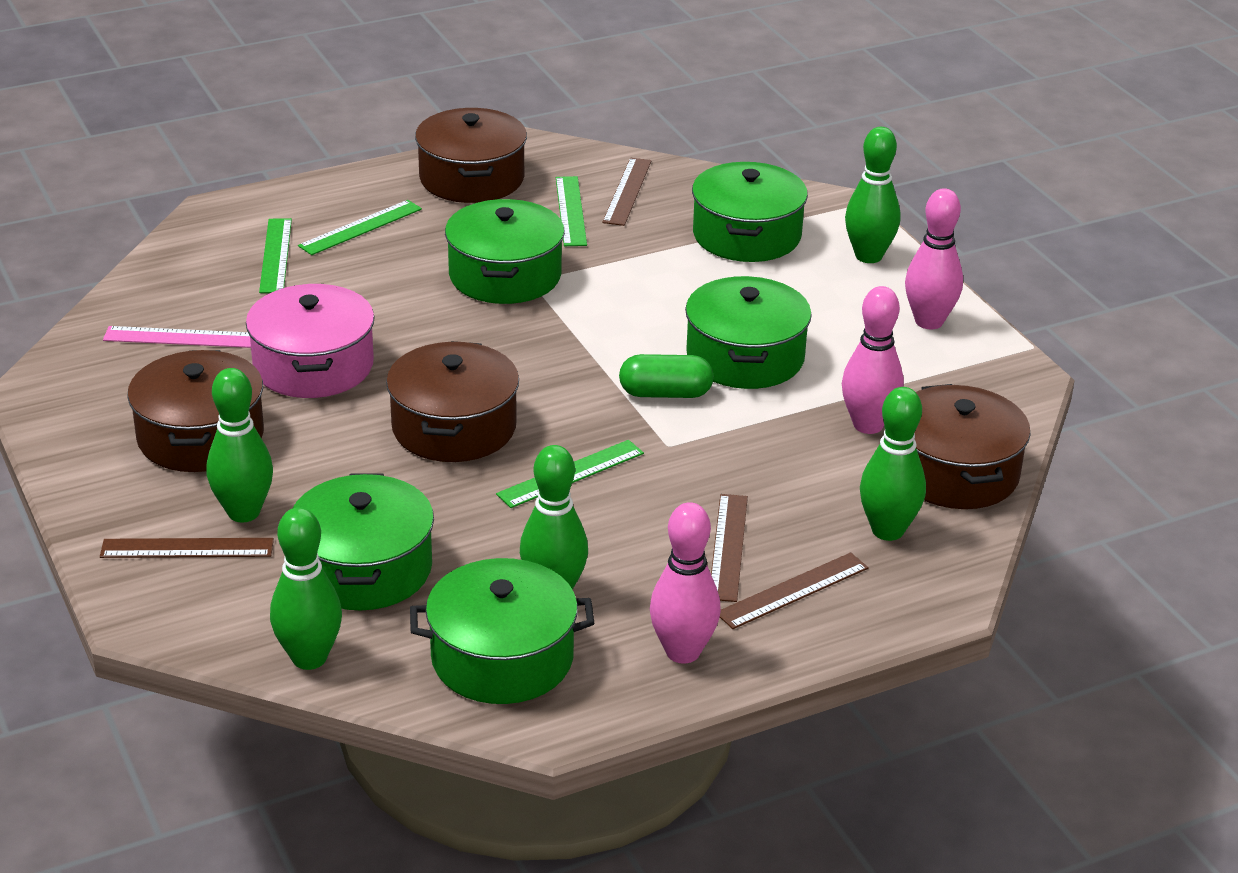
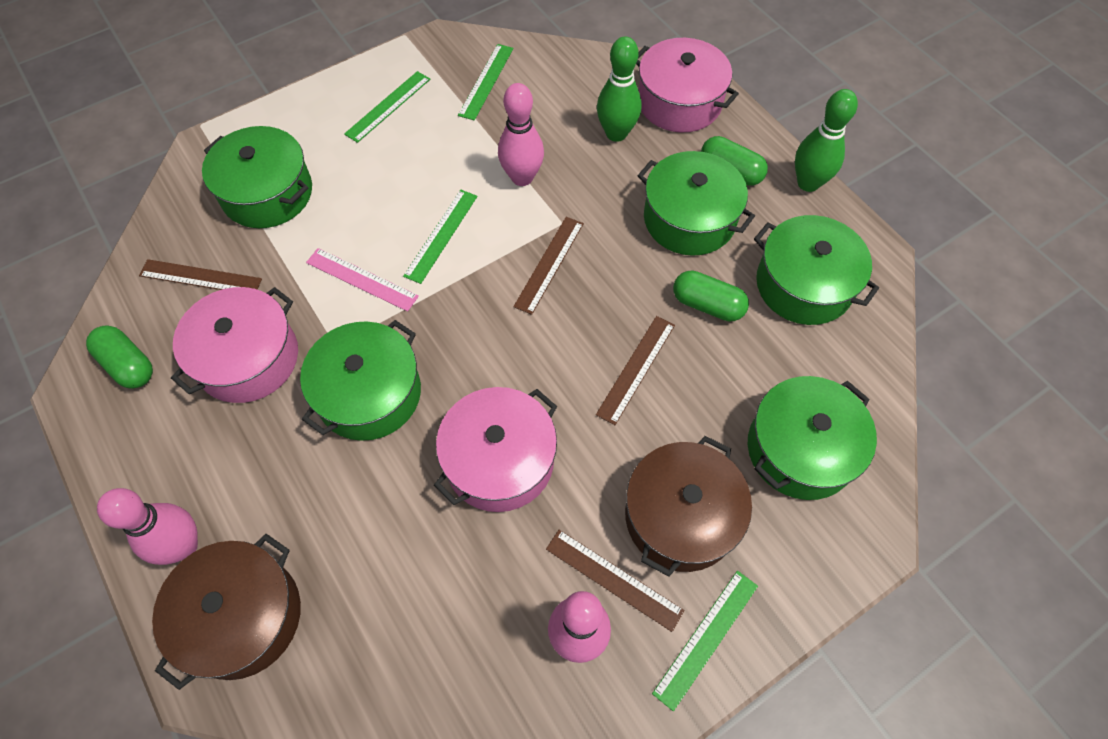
brown pot: [127,350,264,472] [386,341,519,462] [415,108,527,203] [915,384,1031,509] = 4 -> [152,534,301,690] [625,436,752,577] = 2
green bowling pin: [207,368,273,522] [270,507,342,670] [520,445,588,590] [845,127,900,263] [860,387,926,541] = 5 -> [597,36,641,142] [795,89,858,192] = 2
green capsule: [619,354,714,398] = 1 -> [86,325,153,389] [673,270,749,322] [701,136,768,186] = 3
pink pot: [246,284,375,398] = 1 -> [171,287,298,403] [434,387,557,512] [636,38,739,132] = 3

